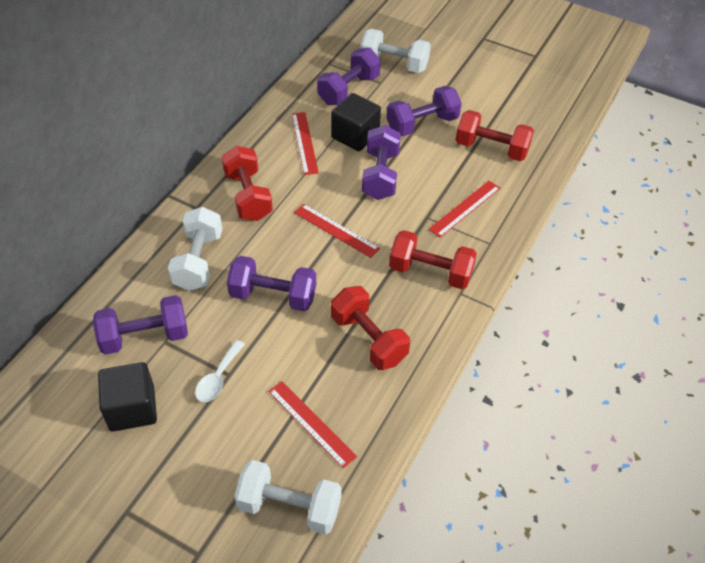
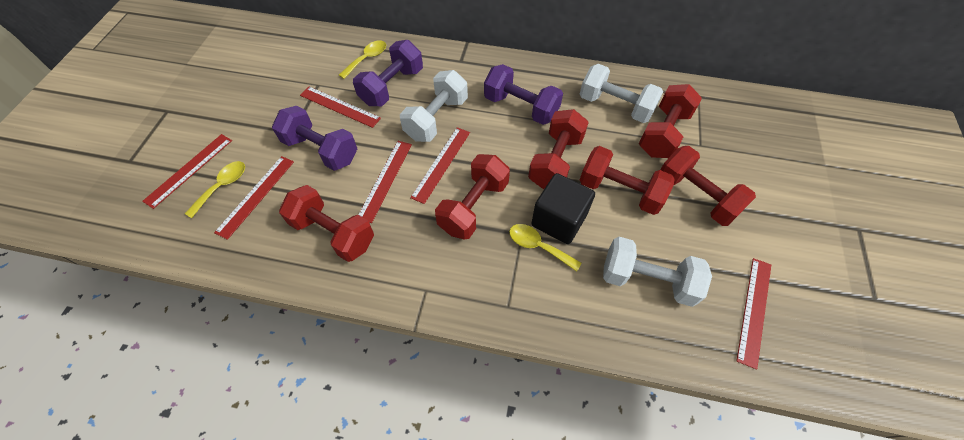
black cube: [98,362,157,432] [331,93,381,152] = 2 -> [531,173,595,244] = 1
purple dumbbell: [93,295,188,355] [227,256,316,311] [317,48,381,105] [362,125,401,200] [387,86,462,137] = 5 -> [272,106,357,171] [353,40,423,106] [484,64,563,125] = 3
red dumbbell: [221,146,273,221] [331,286,410,370] [389,230,477,289] [455,110,534,161] = 4 -> [279,185,374,262] [435,154,510,240] [528,109,589,189] [580,146,675,215] [639,84,702,158] [660,146,756,226] = 6
red ruler: [268,381,357,469] [292,112,319,175] [294,204,380,258] [428,181,500,238] = 4 -> [142,134,232,209] [214,156,294,240] [300,87,381,128] [358,141,412,223] [410,127,470,204] [736,258,771,370] = 6
white spoon: [195,340,245,402] = 1 -> none = 0
yellow spoon: none = 0 -> [185,161,245,218] [339,40,386,79] [509,224,582,272] = 3

